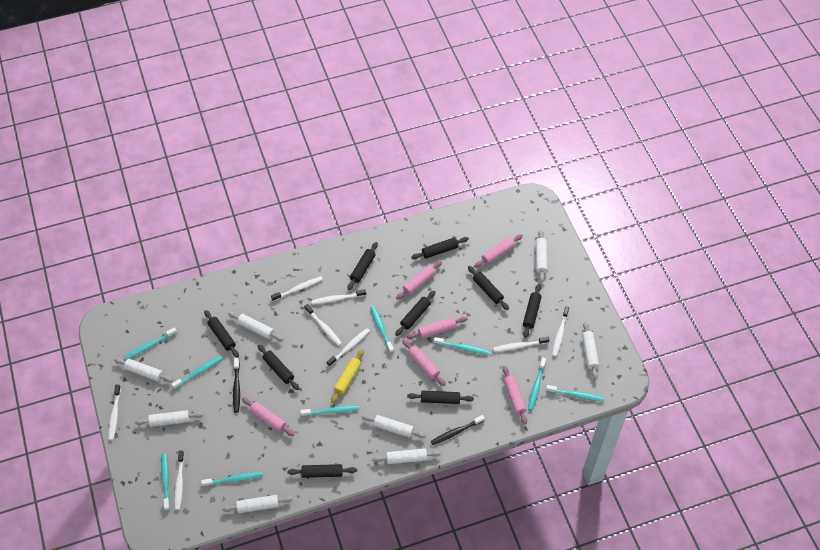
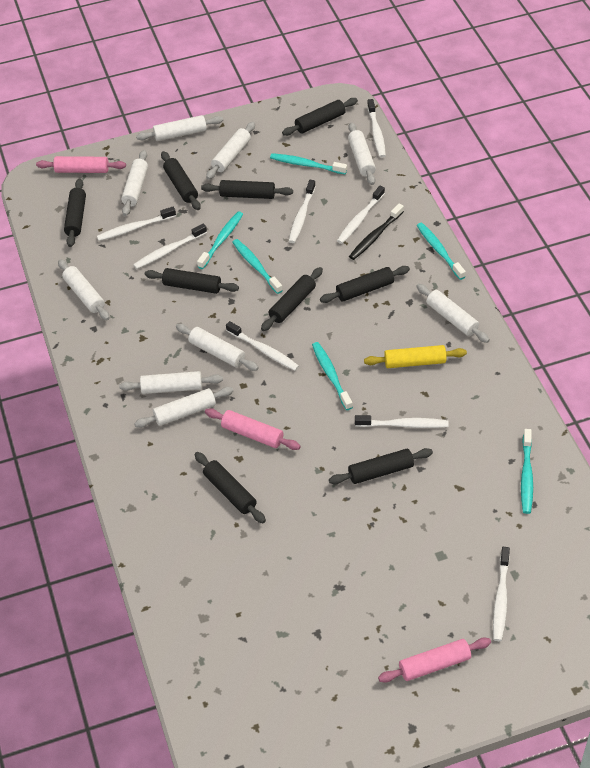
black toothbrush: [233,358,240,412] [431,415,485,445] = 2 -> [349,204,404,260] = 1
pink rolling pin: [242,398,294,436] [396,261,442,300] [402,339,446,386] [407,317,467,339] [474,234,523,268] [503,366,527,425] = 6 -> [36,156,126,173] [205,408,301,450] [378,637,491,683] = 3
turquoise toothbrush: [124,327,177,360] [161,453,170,511] [171,356,223,389] [201,472,263,487] [300,405,359,416] [370,306,394,353] [434,337,490,355] [528,358,546,411] [546,385,604,402] = 9 -> [197,211,243,269] [232,239,283,294] [270,153,347,174] [312,342,353,410] [417,223,466,280] [521,429,533,514] = 6
white rolling pin: [114,358,173,383] [135,410,203,427] [222,495,293,513] [228,312,283,341] [362,415,426,438] [373,449,441,464] [536,230,547,282] [582,321,599,379] = 8 -> [58,259,110,320] [119,371,223,394] [121,150,148,216] [134,387,234,428] [136,115,223,141] [176,324,259,371] [206,122,255,179] [348,122,376,185] [416,284,490,343] = 9

